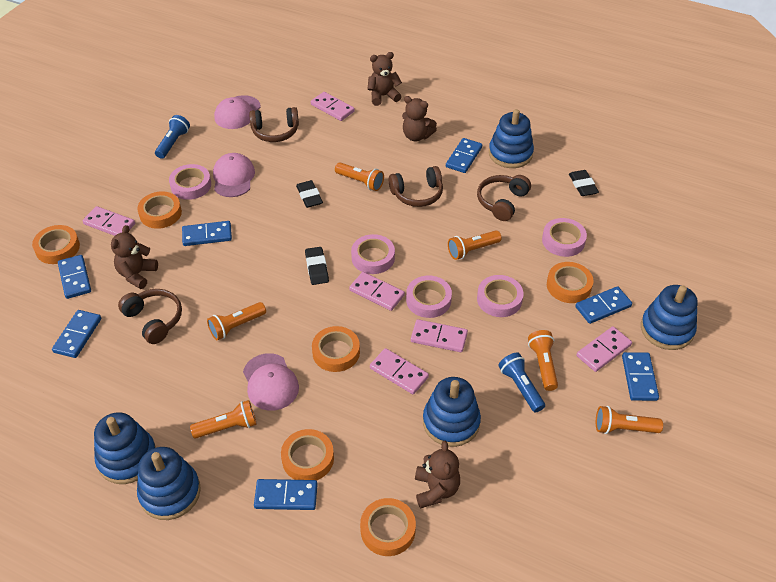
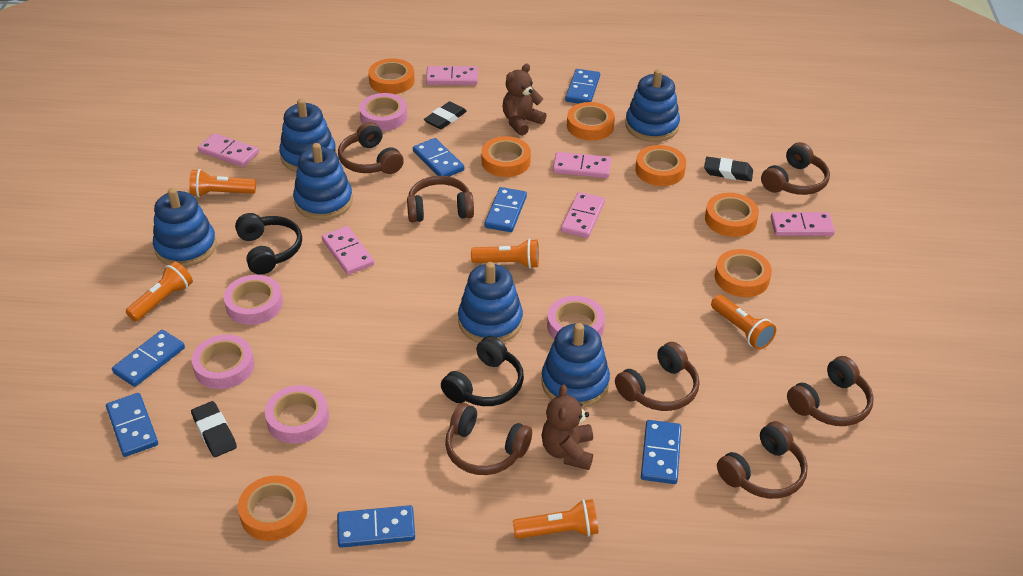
black headphones: none = 0 -> [235,213,302,275] [441,336,524,406] = 2
blue flashlight: [155,115,190,159] [498,352,545,413] = 2 -> none = 0
blue stacking toy: [94,412,156,484] [137,447,201,520] [423,377,481,447] [489,109,534,168] [641,285,698,350] = 5 -> [153,188,217,267] [279,99,336,172] [293,143,353,220] [458,262,523,343] [541,323,610,408] [625,69,680,142] = 6
brown headphones: [118,289,182,344] [249,107,299,142] [389,166,443,207] [477,175,531,221] = 4 -> [338,122,404,174] [407,176,474,223] [445,403,532,475] [615,342,700,411] [717,421,808,499] [761,142,830,195] [787,356,874,426] = 7
brown teddy bear: [111,225,158,289] [368,52,402,106] [402,96,437,141] [415,441,460,509] = 4 -> [502,64,547,136] [542,384,593,470] = 2
orange flashlight: [190,400,257,439] [207,302,266,340] [335,162,384,191] [448,231,502,260] [528,330,558,391] [596,406,663,434] = 6 -> [126,261,193,322] [189,169,256,197] [471,239,539,269] [513,499,599,539] [711,295,776,350] = 5
orange tape: [32,225,80,264] [137,191,182,229] [281,429,334,480] [312,326,360,372] [360,498,416,556] [547,262,593,303] = 6 -> [238,475,307,541] [368,58,415,94] [481,136,531,177] [567,102,615,141] [636,145,686,186] [705,193,759,237] [715,249,772,297] = 7
pink cap: [213,153,255,197] [214,95,261,129] [243,353,299,411] = 3 -> none = 0

